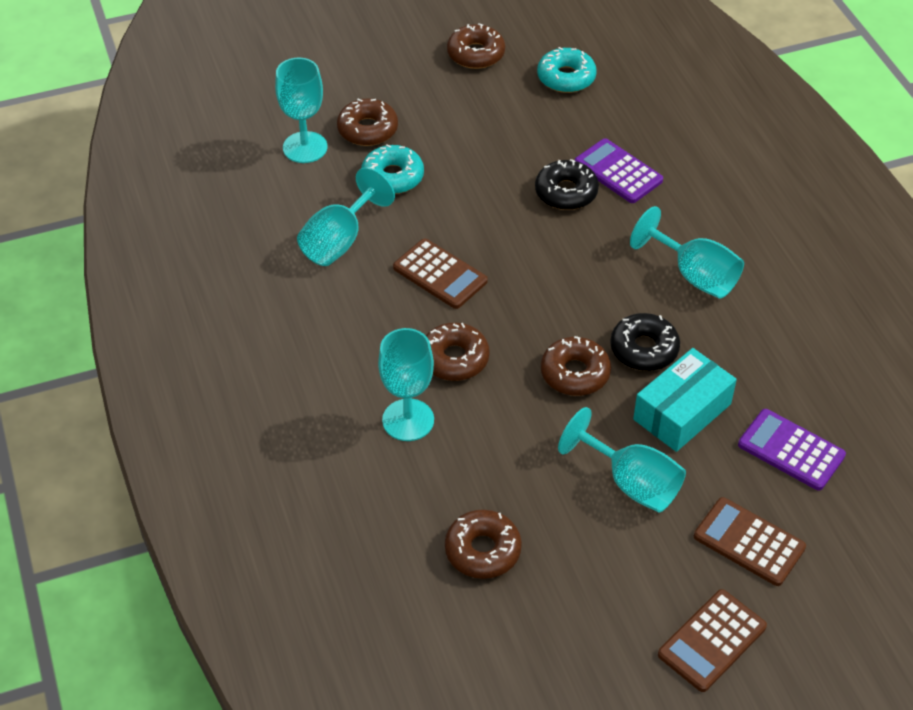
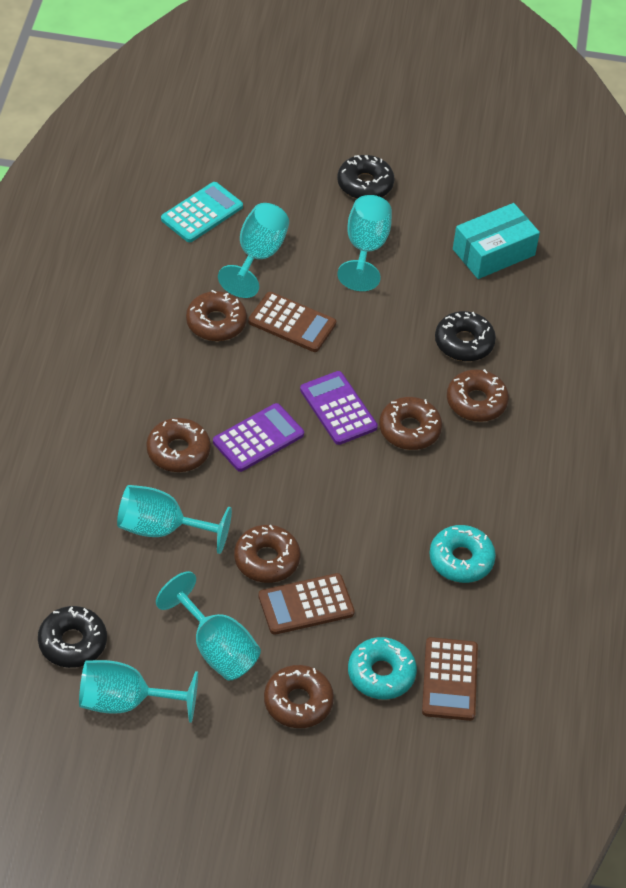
black donut: [535,159,599,210] [610,313,680,371] = 2 -> [38,606,107,668] [337,155,395,199] [435,311,496,361] = 3
brown donut: [337,98,398,146] [426,323,490,381] [445,509,522,579] [447,23,505,69] [541,336,611,396] = 5 -> [146,418,211,472] [186,290,247,341] [234,525,301,583] [264,665,334,728] [379,397,442,450] [447,369,509,422] = 6
turquoise calculator: none = 0 -> [161,182,243,242] = 1

